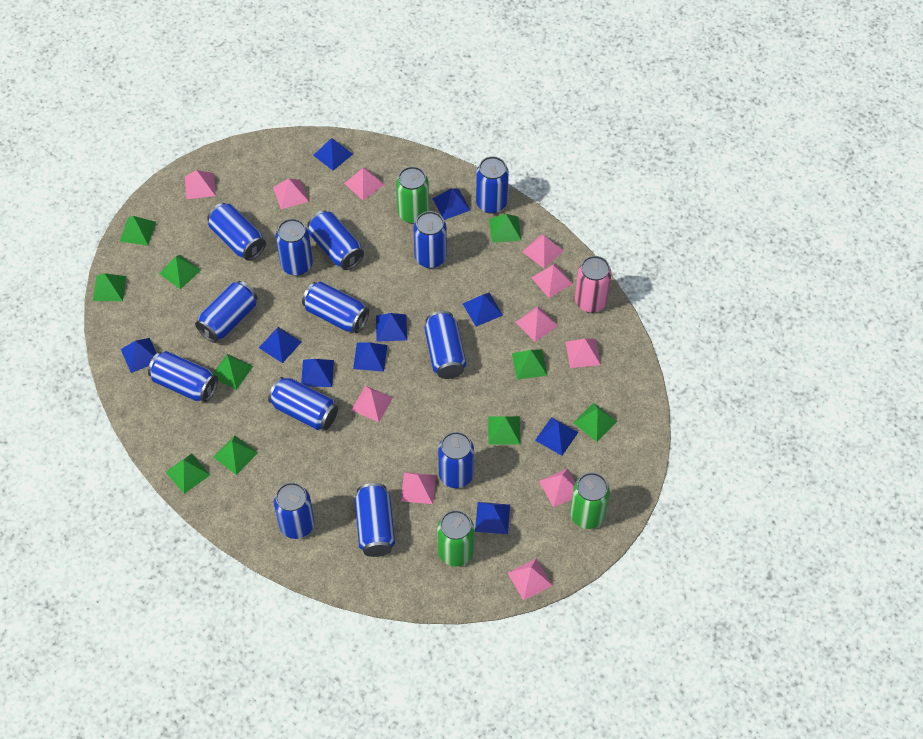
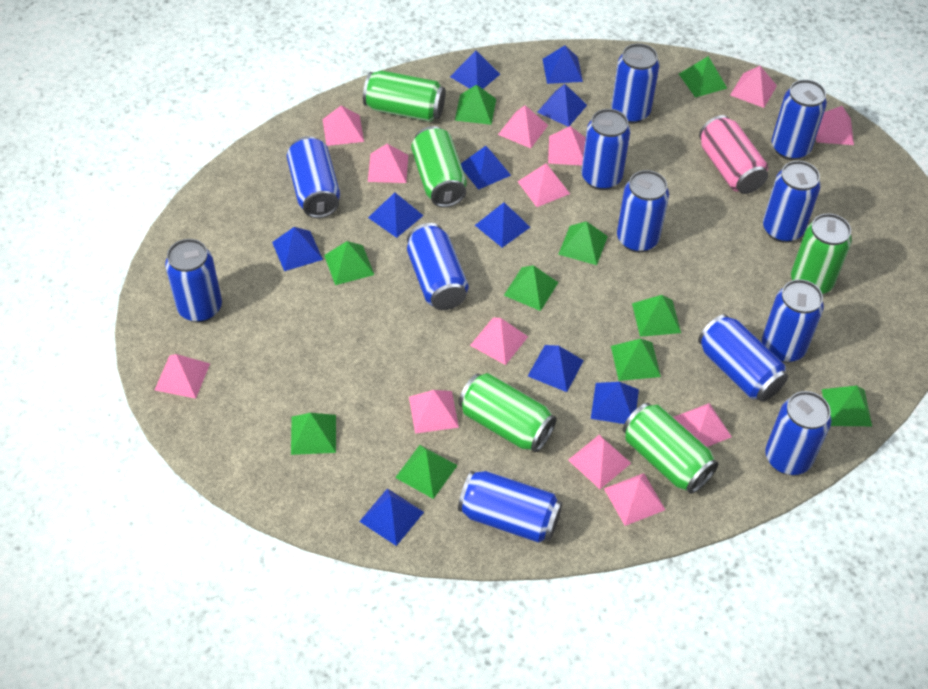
blue can: [148,351,218,402] [195,281,257,343] [207,203,266,261] [268,377,338,430] [274,482,314,539] [276,219,313,276] [302,282,369,333] [307,210,364,270] [355,483,395,557] [413,211,447,268] [425,311,466,379] [438,432,474,488] [476,156,509,214] = 13 -> [165,239,222,322] [287,136,340,218] [407,223,469,310] [458,471,562,543] [581,109,630,190] [611,43,659,124] [617,170,669,253] [698,314,788,402] [762,279,824,363] [763,161,821,243] [765,391,831,475] [771,80,827,160] = 12
green can: [396,166,429,224] [437,510,474,567] [570,472,610,529] = 3 -> [363,71,445,122] [411,126,467,207] [459,373,557,452] [623,403,718,494] [791,213,852,294] = 5
pink pyramid: [185,170,216,199] [273,178,309,209] [344,168,385,200] [351,386,393,422] [401,472,436,504] [508,559,553,600] [515,306,558,342] [522,234,564,268] [531,264,573,298] [539,469,575,507] [566,339,601,368] = 11 -> [155,354,210,399] [323,106,364,146] [368,144,408,183] [409,390,459,434] [470,317,528,365] [498,105,548,148] [517,164,570,207] [548,126,586,165] [568,435,631,489] [604,473,666,526] [673,403,732,447] [730,66,777,108] [816,106,854,145] = 13

